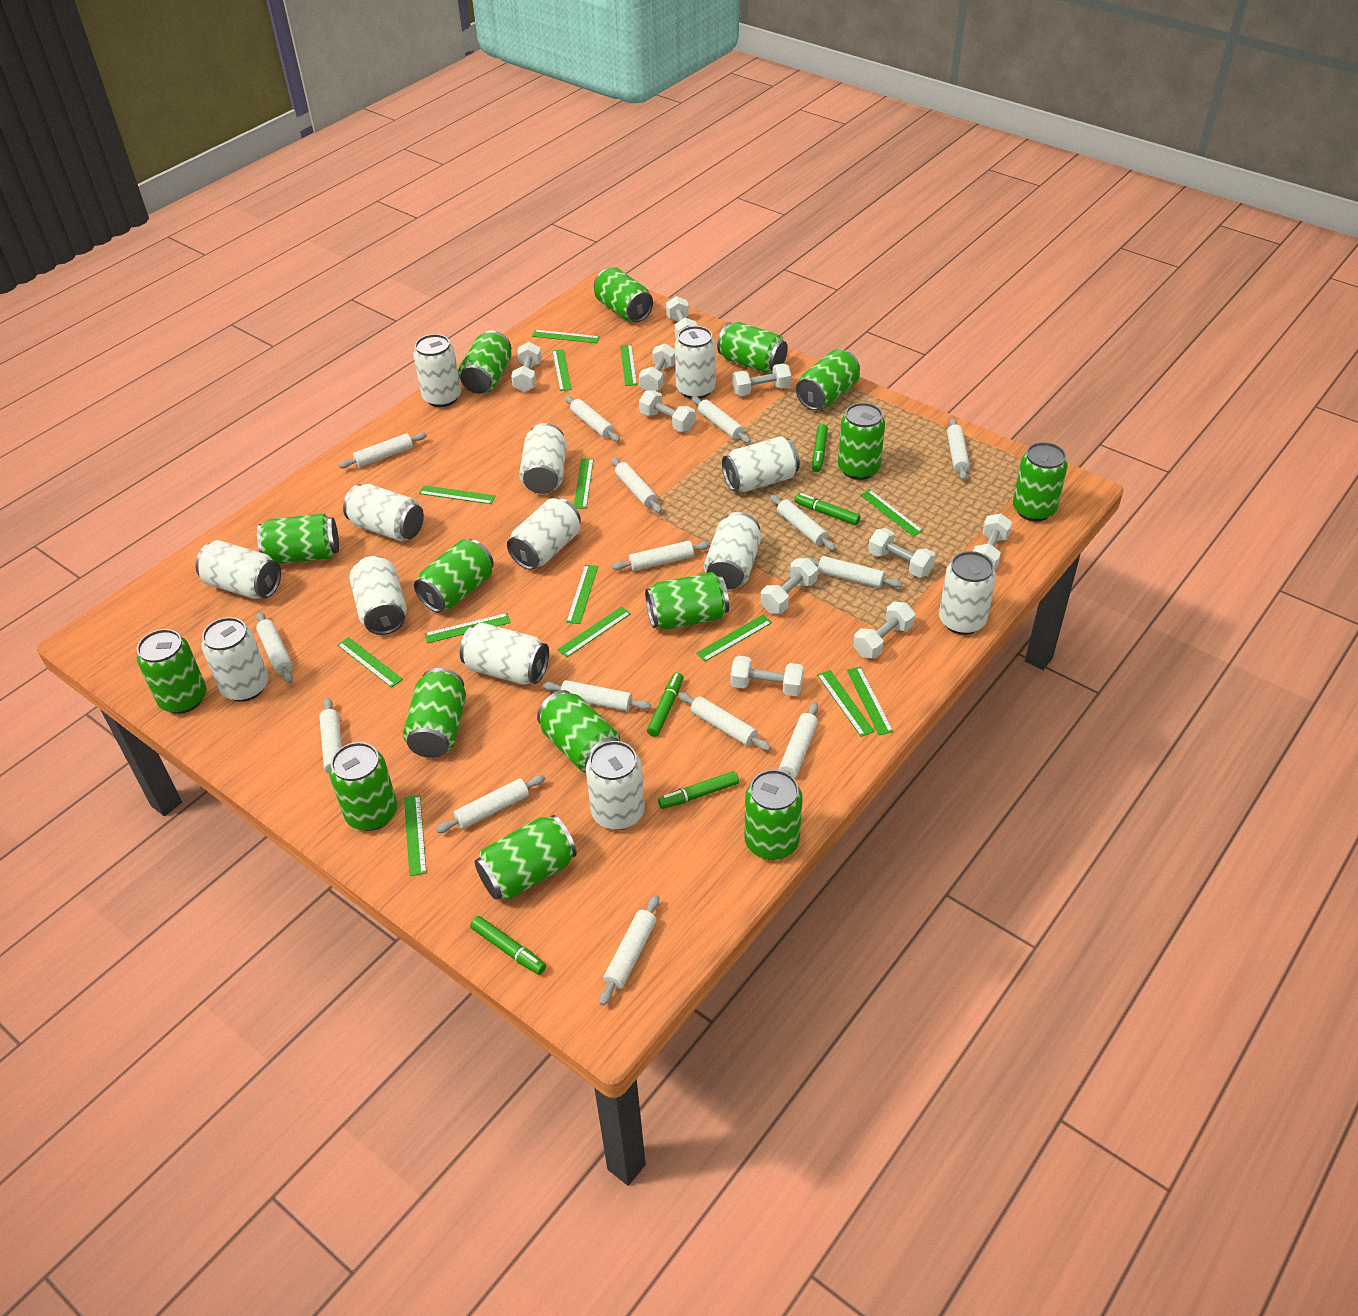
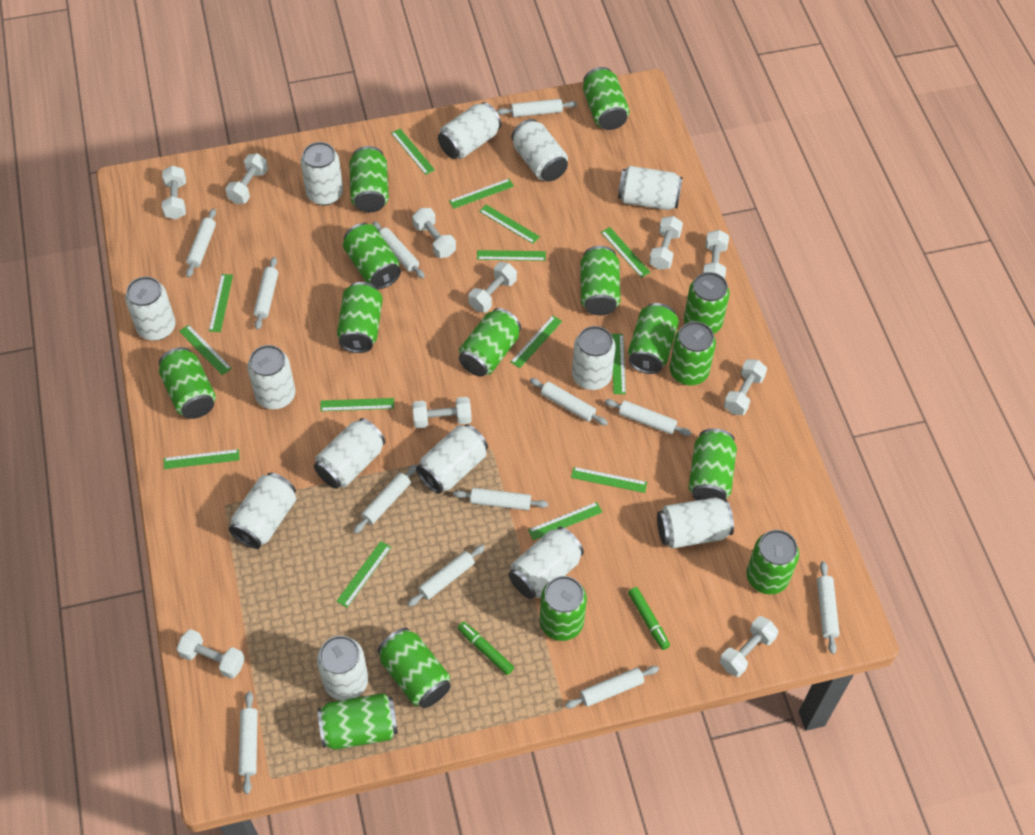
green marker: [470,916,546,975] [647,672,683,737] [658,771,739,809] [795,493,861,525] [812,424,828,472] = 5 -> [458,622,514,675] [628,587,670,650] = 2
white rolling pin: [256,612,293,683] [319,698,342,784] [339,433,427,468] [436,775,546,833] [543,680,651,711] [565,396,620,442] [600,895,659,1006] [611,457,662,513] [612,541,710,571] [678,692,771,751] [691,396,751,443] [770,495,836,551] [779,702,818,778] [803,556,902,588] [947,418,970,480] = 15 -> [186,208,216,277] [238,691,258,794] [254,257,278,330] [353,464,417,533] [372,221,425,279] [408,545,485,607] [453,488,548,510] [497,99,577,117] [530,378,608,425] [565,666,659,709] [605,399,692,436] [817,561,840,654] = 12

